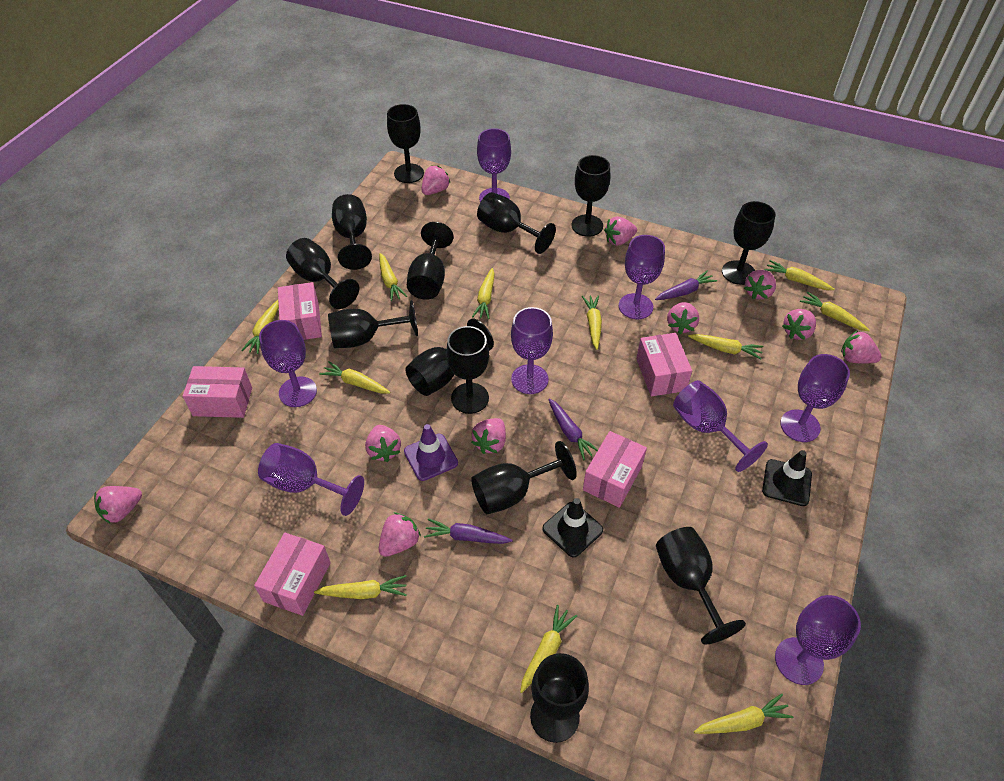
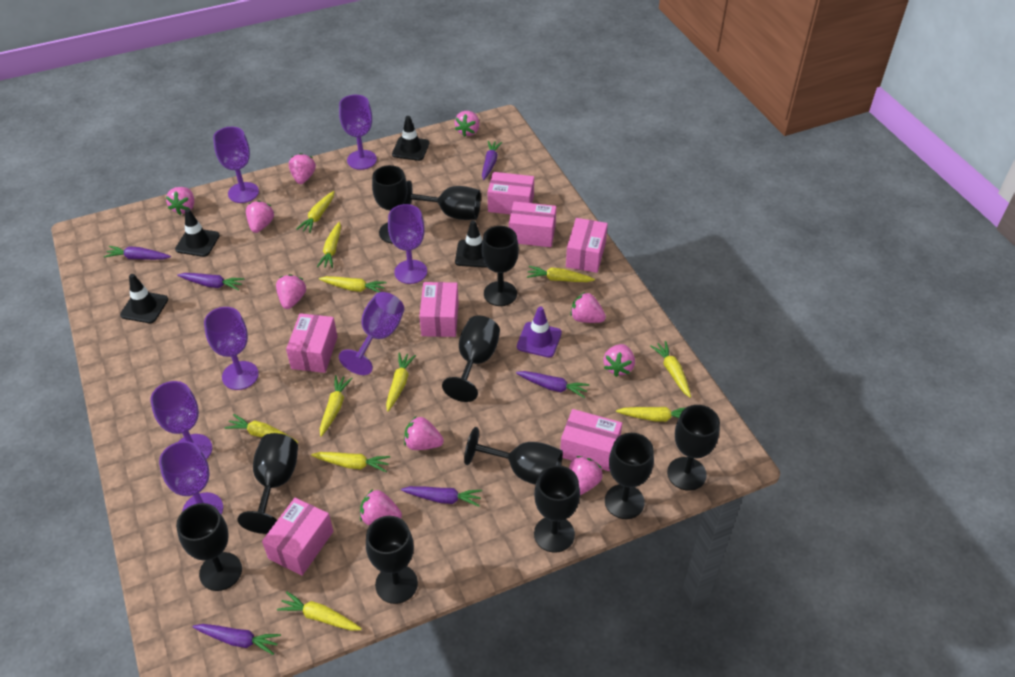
black goblet: [286,238,359,309] [328,300,418,348] [332,194,372,270] [387,104,424,183] [405,318,494,396] [407,222,454,300] [446,326,489,414] [471,441,577,514] [477,192,556,254] [530,653,589,743] [572,155,610,237] [656,527,746,644] [722,201,776,285] = 13 -> [176,503,242,591] [238,433,298,534] [366,516,418,604] [372,165,408,243] [404,180,481,220] [442,316,500,402] [464,427,563,485] [482,226,519,306] [534,465,580,553] [605,433,654,519] [667,405,720,491] = 11
black traffic cone: [542,498,603,558] [762,450,812,506] = 2 -> [120,274,168,323] [175,209,220,257] [392,116,429,161] [455,220,487,268] = 4
pink box: [183,366,252,418] [254,533,331,616] [278,282,322,340] [583,431,647,508] [636,333,692,396] = 5 -> [262,498,333,576] [286,313,337,373] [419,282,459,337] [488,172,534,214] [509,201,556,247] [560,409,622,471] [566,218,608,273] = 7
purple carrot: [424,519,512,544] [548,399,598,460] [655,271,717,300] = 3 -> [104,246,171,260] [177,273,244,291] [192,624,281,655] [401,486,482,507] [482,141,502,180] [516,371,589,398] = 6
purple goblet: [258,443,364,516] [259,320,317,407] [477,128,511,202] [511,307,553,394] [619,235,665,319] [673,380,768,472] [775,595,861,685] [780,354,850,442] = 8 -> [150,381,212,459] [159,441,223,515] [204,307,259,390] [213,127,259,203] [339,95,377,170] [339,292,404,375] [388,204,427,284] = 7

